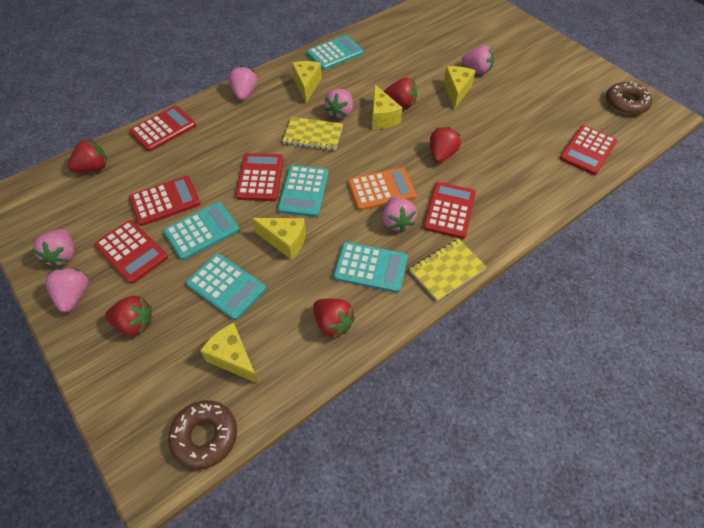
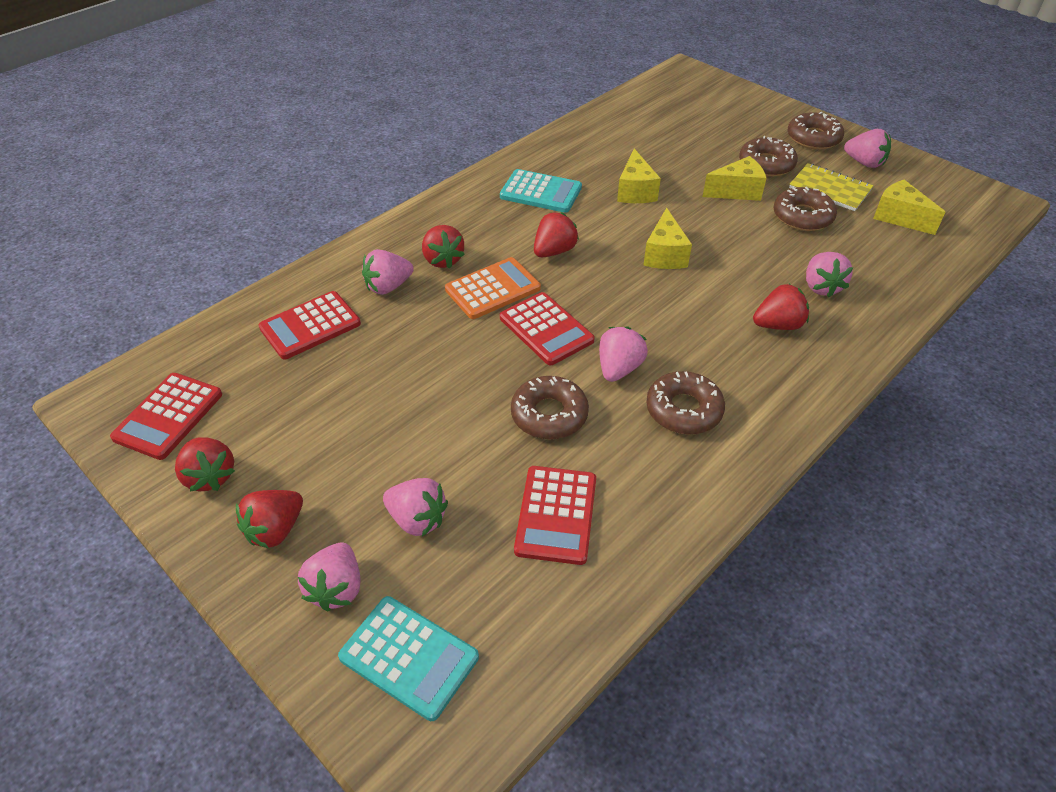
brown donut: [168,400,237,470] [606,81,652,115] = 2 -> [511,376,589,439] [646,371,725,434] [739,136,798,177] [773,187,837,231] [788,112,844,150] = 5
red calculator: [94,220,168,284] [129,106,196,152] [129,176,201,226] [235,153,284,201] [423,182,476,239] [560,125,617,175] = 6 -> [110,373,222,460] [259,291,361,360] [500,292,595,365] [514,466,596,565] = 4
turquoise calculator: [163,202,240,260] [186,253,266,320] [278,165,329,217] [307,35,364,70] [334,242,408,293] = 5 -> [338,596,479,721] [500,169,582,213] = 2
yellow cheese: [200,323,259,384] [252,218,306,260] [292,61,322,103] [372,85,403,129] [444,66,476,109] = 5 -> [617,149,661,203] [643,208,692,269] [702,156,766,201] [873,180,945,235] = 4
yellow notebook: [283,117,343,151] [410,239,487,301] = 2 -> [789,163,873,211] = 1

